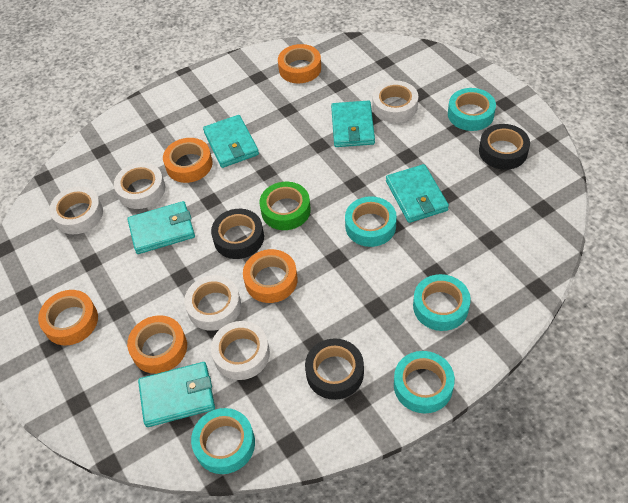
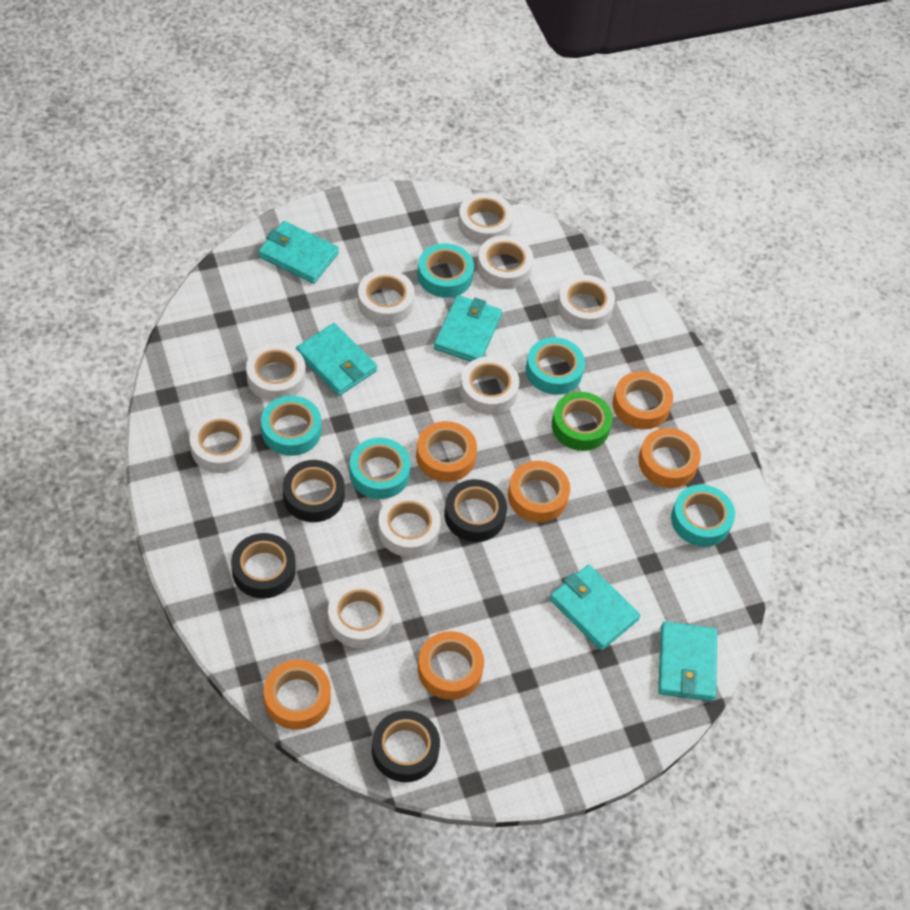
black tape: [211,209,264,259] [305,338,364,400] [479,124,530,170] = 3 -> [231,533,296,599] [283,460,345,522] [372,711,440,782] [444,479,507,542] = 4
orange tape: [38,290,98,345] [127,315,187,374] [163,138,212,183] [243,249,298,303] [278,44,321,83] = 5 -> [264,659,331,730] [416,421,477,482] [418,631,484,700] [508,461,570,522] [613,371,673,429] [638,428,701,488] = 6
white tape: [49,186,103,234] [114,162,165,209] [184,275,241,331] [211,321,270,380] [373,81,418,123] = 5 -> [189,412,252,473] [246,343,306,401] [328,581,393,648] [358,269,415,325] [378,493,441,557] [458,192,513,244] [460,356,520,415] [477,235,534,289] [557,275,615,330] = 9

